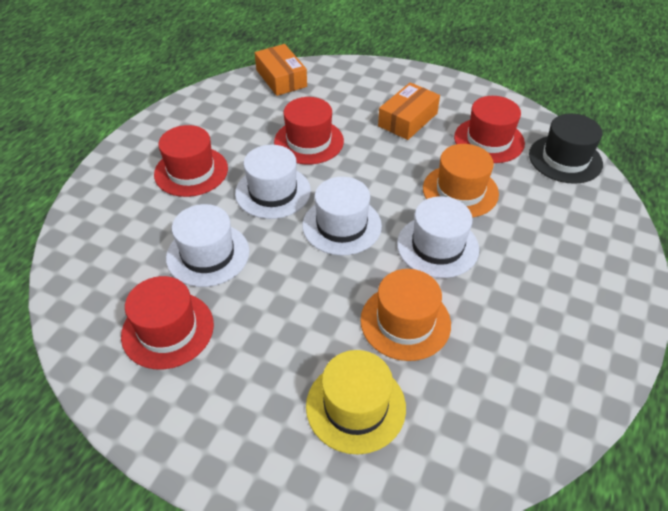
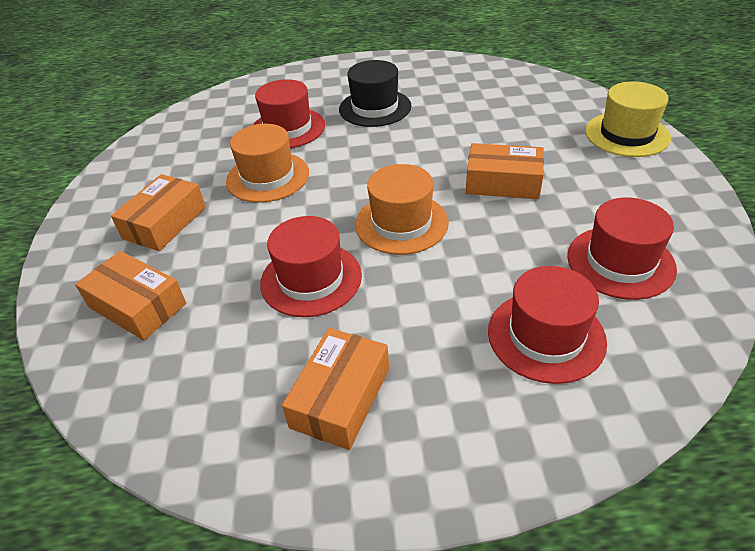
orange box: [255,44,307,96] [378,82,440,140] = 2 -> [75,251,186,340] [111,174,206,251] [282,328,389,450] [466,143,544,199] = 4
white hat: [166,204,249,287] [235,145,311,219] [302,177,382,255] [397,196,479,278] = 4 -> none = 0

